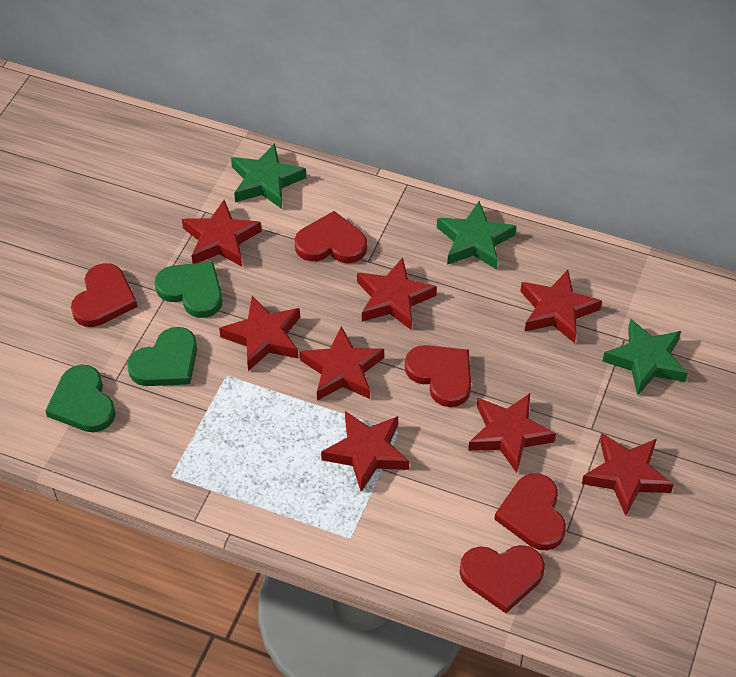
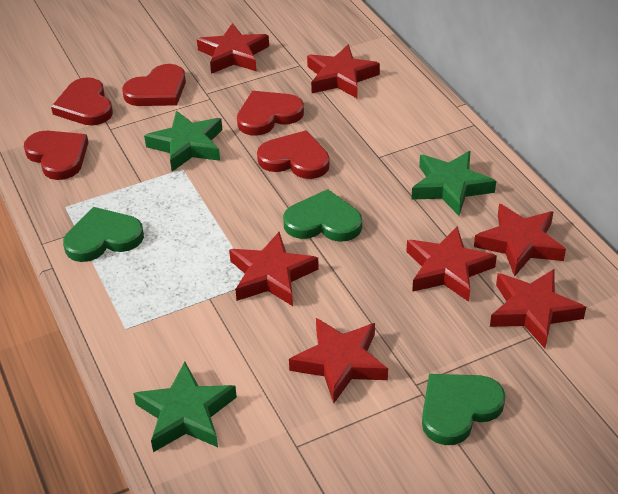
red star: [182,200,262,267] [219,296,300,371] [300,326,384,401] [321,411,409,492] [357,257,437,330] [468,393,556,473] [520,270,602,343] [582,433,674,516] = 8 -> [197,23,269,74] [229,232,319,306] [289,318,388,403] [307,45,380,98] [406,226,497,302] [474,204,566,277] [490,269,586,348] = 7

